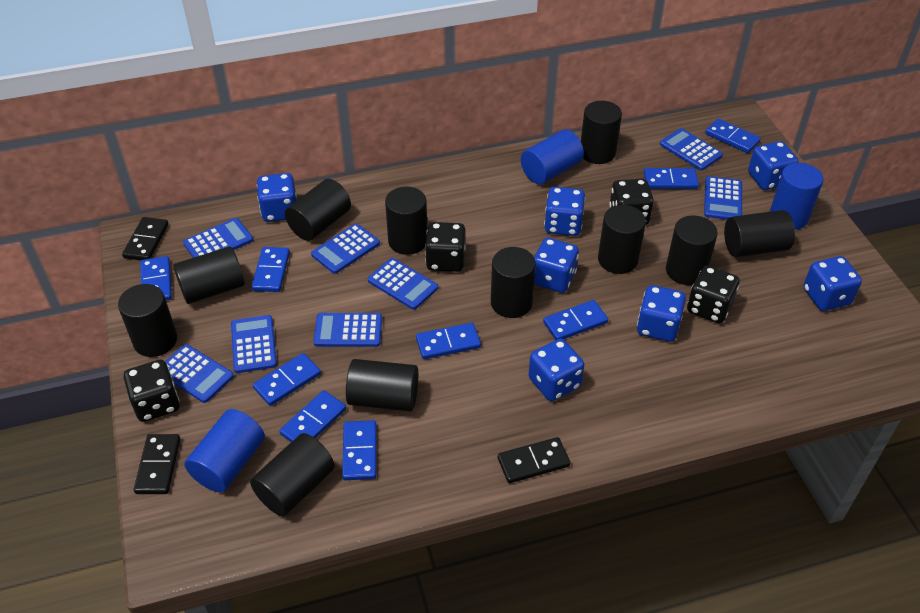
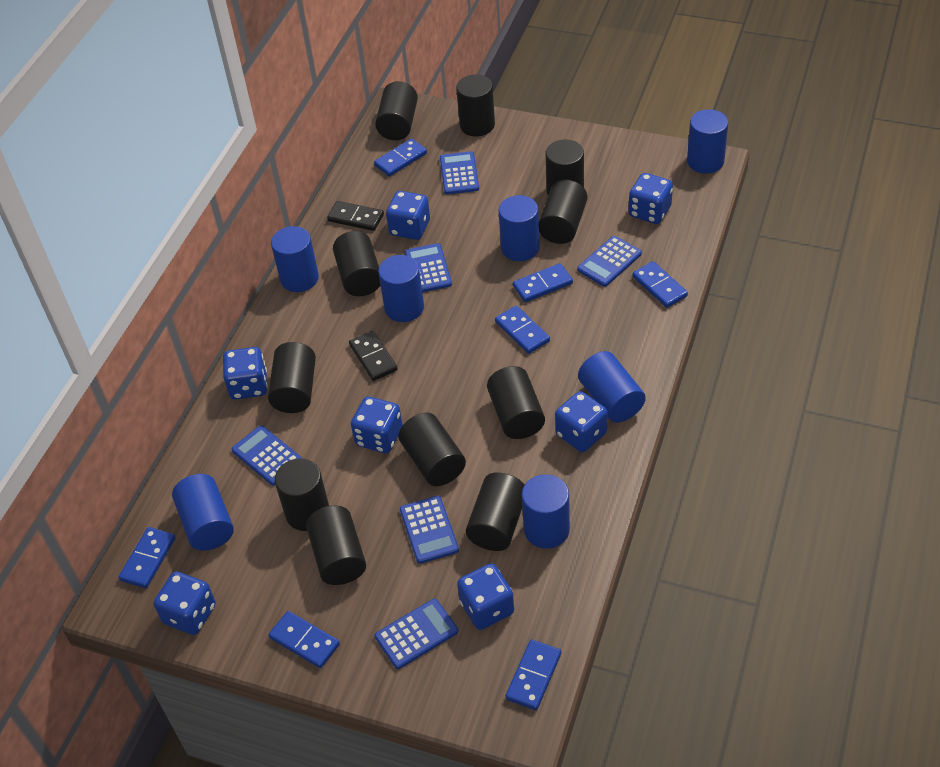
black dice: [124,360,180,422] [425,222,465,272] [609,179,654,225] [687,266,740,323] = 4 -> none = 0
black domino: [122,217,169,260] [134,434,180,494] [498,437,571,483] = 3 -> [327,201,384,231] [349,331,398,381] = 2
blue calculator: [165,344,234,403] [183,218,253,258] [231,315,277,373] [311,224,380,274] [313,313,382,347] [368,258,438,310] [660,128,723,170] [704,176,742,220] = 8 -> [232,425,302,486] [375,599,458,669] [400,496,459,564] [405,243,452,292] [440,151,479,195] [577,236,642,287] = 6
blue cylinder: [184,409,265,492] [521,129,584,184] [770,163,823,229] = 3 -> [172,474,234,551] [271,226,319,292] [378,255,424,322] [499,195,540,261] [522,474,570,549] [578,351,646,423] [687,109,728,174] = 7
blue domino: [140,256,172,300] [252,247,290,292] [253,353,321,406] [280,390,346,442] [342,420,376,480] [416,323,481,359] [543,300,608,340] [644,168,699,189] [705,119,761,153] = 9 -> [119,527,175,588] [269,611,340,668] [374,138,427,176] [495,306,550,354] [505,640,561,710] [513,263,573,302] [632,261,688,308] = 7

